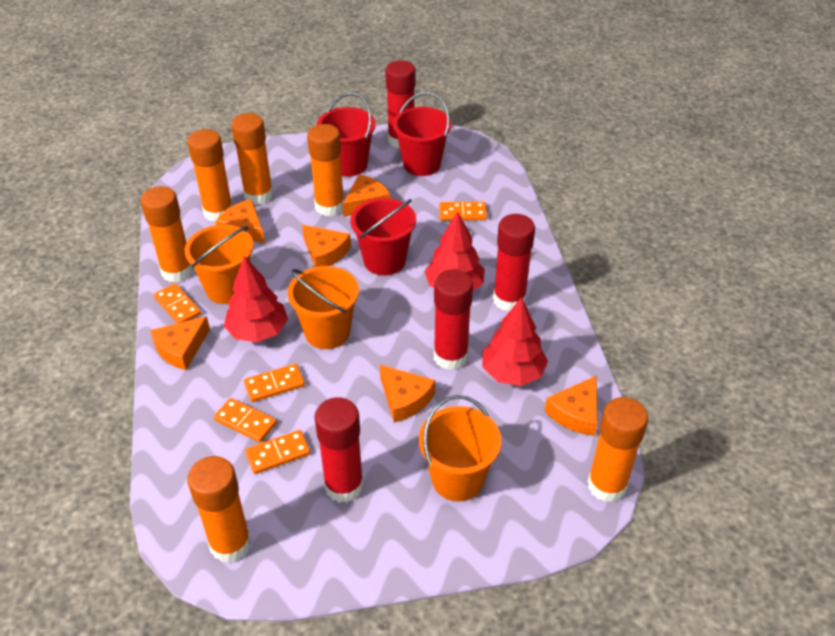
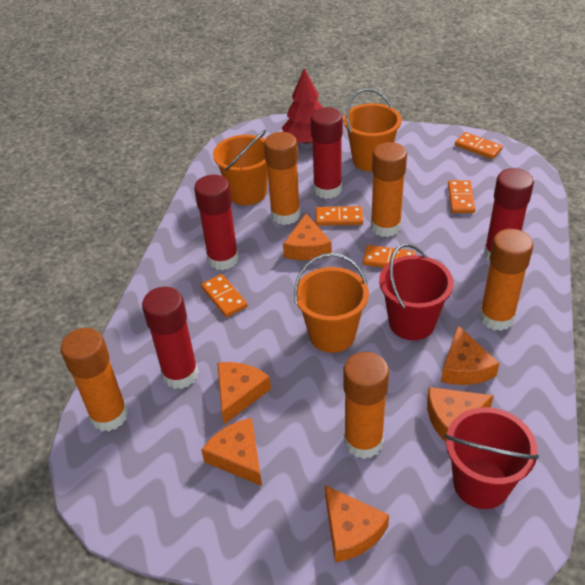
orange glue stick: [141,186,193,282] [187,129,233,222] [187,456,251,563] [231,113,273,205] [307,124,344,216] [587,397,648,503] = 6 -> [61,328,128,431] [264,132,300,225] [343,352,389,459] [371,142,407,237] [479,229,533,331] = 5
red bucket: [317,93,376,177] [350,198,416,276] [393,92,451,176] = 3 -> [379,244,453,340] [445,407,539,509] = 2
red tree: [224,256,288,342] [425,211,485,291] [482,297,548,386] = 3 -> [282,68,323,144] = 1

